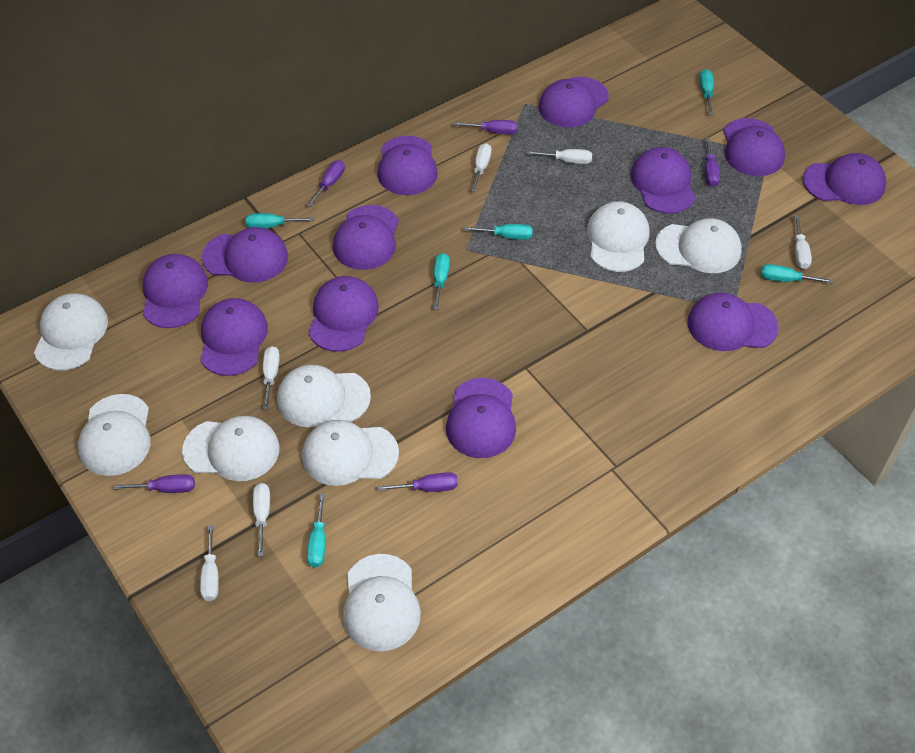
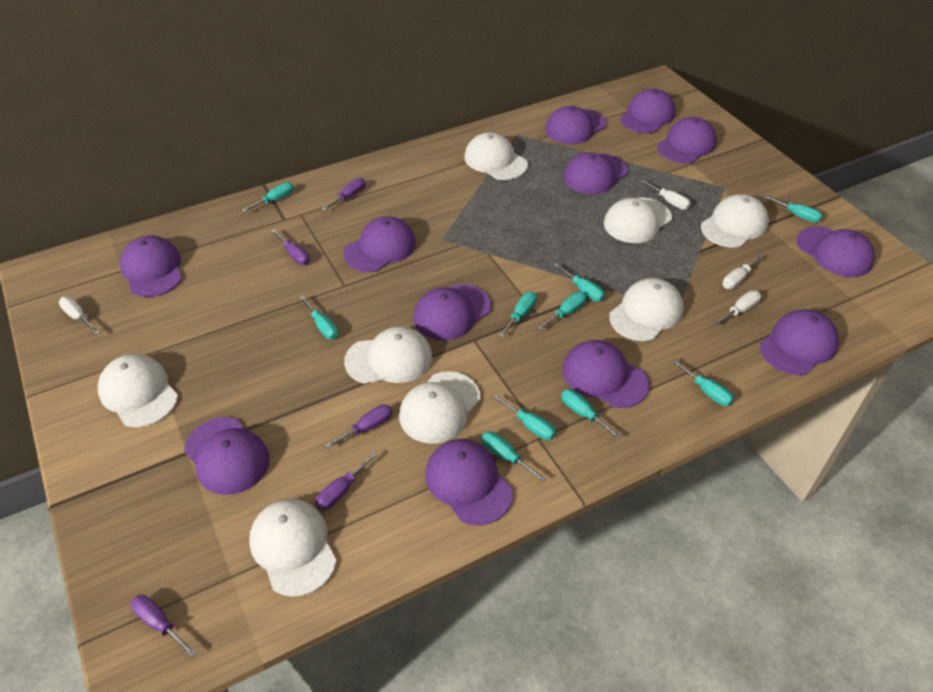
turquoise screwdriver: [246,213,314,228] [307,493,326,567] [434,253,450,310] [464,224,533,240] [699,69,714,114] [761,264,833,283] = 6 -> [242,182,294,212] [299,296,338,339] [482,431,546,482] [493,395,556,440] [499,292,537,338] [538,292,587,331] [553,263,605,301] [561,389,622,439] [671,359,734,406] [763,195,822,223] = 10
white screwdriver: [200,525,219,601] [253,483,270,556] [263,346,280,410] [471,143,492,192] [527,149,592,164] [794,215,812,269] = 6 -> [59,296,100,335] [640,179,691,210] [713,290,761,326] [722,254,764,289] = 4

